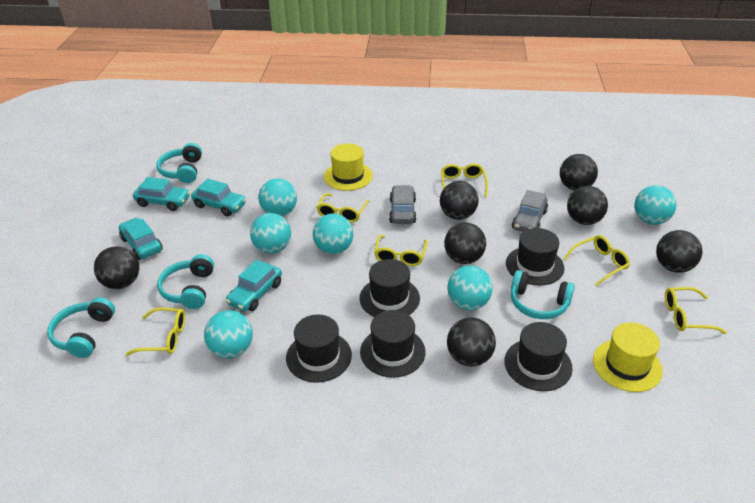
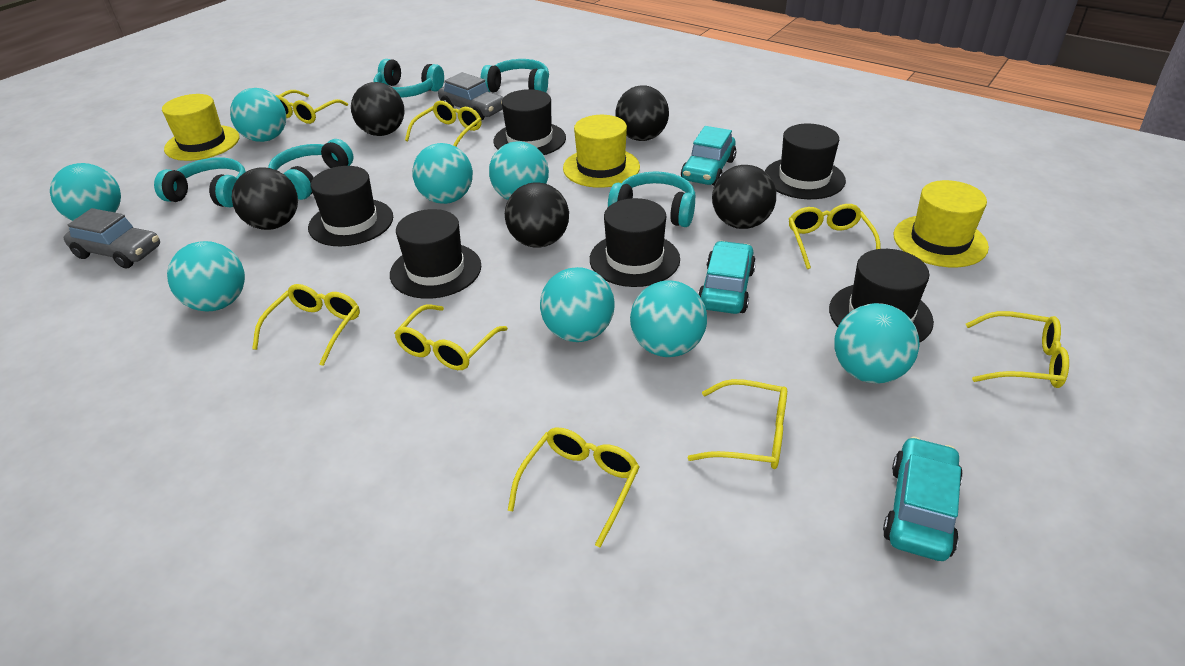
black ball: [94,246,140,289] [440,181,479,220] [444,222,486,264] [447,317,496,367] [560,154,598,190] [567,186,608,225] [656,230,703,273] = 7 -> [232,167,298,230] [351,82,405,136] [505,182,569,248] [616,85,669,141] [712,165,776,229] = 5
black hat: [286,315,352,383] [360,259,420,317] [360,310,426,378] [504,322,573,391] [506,228,564,286] = 5 -> [308,166,393,246] [390,209,481,299] [493,89,566,155] [590,198,680,287] [765,124,846,199] [829,249,934,343] = 6
turquoise ball: [204,310,253,358] [250,213,291,254] [258,178,297,216] [313,213,354,254] [447,266,493,310] [634,185,677,225] = 6 -> [50,163,121,221] [167,241,245,311] [230,88,286,142] [412,143,473,204] [489,141,549,200] [540,267,615,342] [630,280,707,357] [834,303,920,384] = 8
turquoise car: [119,218,163,260] [133,177,190,211] [191,179,246,216] [226,260,282,311] = 4 -> [681,126,736,186] [698,241,756,314] [883,437,963,561] = 3
turquoise headphones: [47,297,115,358] [157,143,202,183] [157,254,214,309] [511,270,575,319] = 4 -> [154,157,246,207] [268,139,354,200] [373,59,444,98] [481,59,549,92] [608,171,696,227] = 5
yellow glasses: [126,308,185,356] [316,193,370,222] [374,235,428,266] [441,163,488,197] [564,235,630,286] [665,287,727,334] = 6 -> [252,284,360,366] [276,90,348,124] [394,304,508,370] [405,101,482,147] [508,428,640,547] [688,379,787,469] [789,204,881,269] [966,311,1069,388] = 8
yellow hat: [324,143,373,191] [593,323,663,392] = 2 -> [162,94,240,161] [563,115,640,188] [894,180,989,267] = 3

